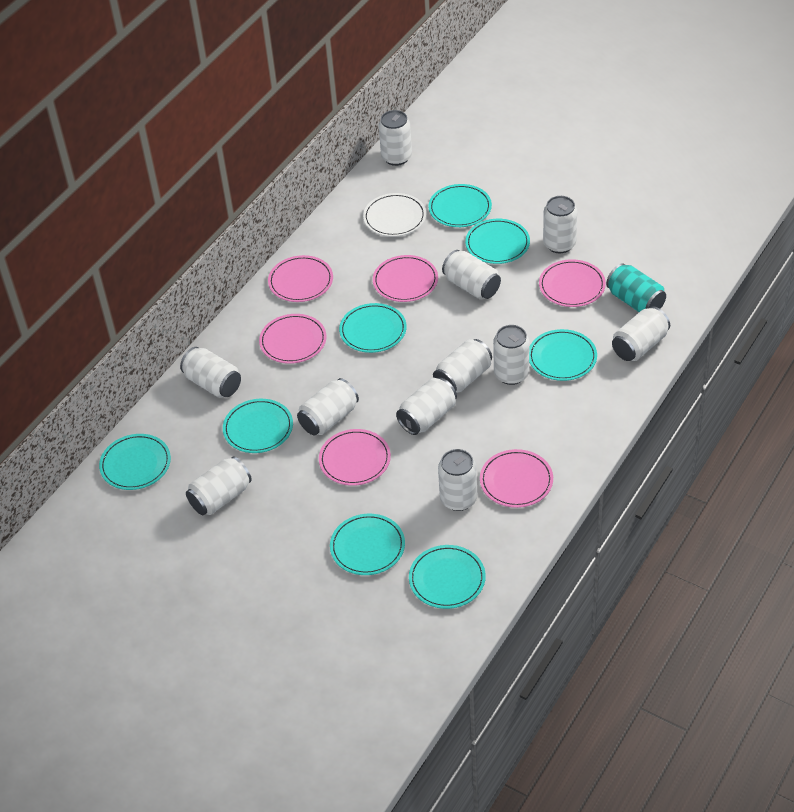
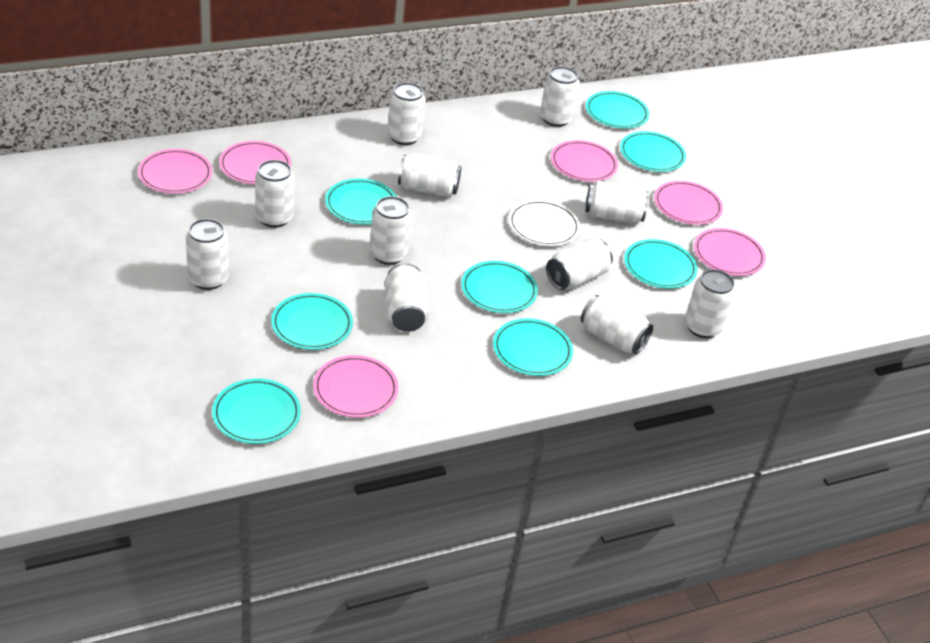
turquoise can: [606,263,666,312] = 1 -> none = 0

